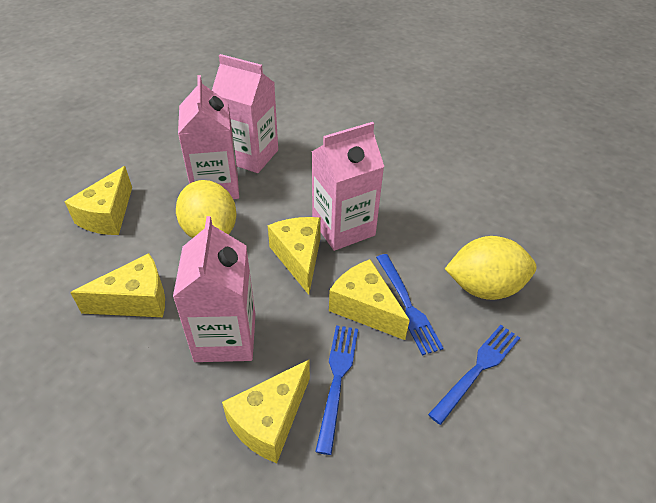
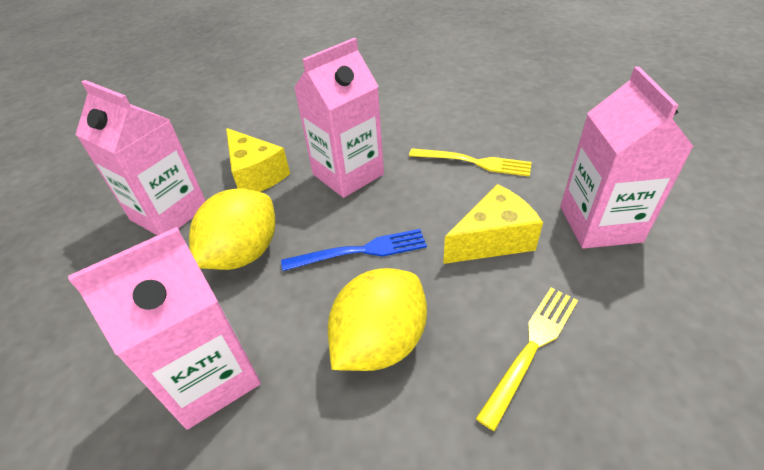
blue fork: [315,325,358,455] [376,254,444,355] [428,325,520,425] = 3 -> [281,229,427,271] = 1
yellow cheese: [64,166,132,235] [70,253,165,317] [222,360,310,463] [268,217,321,295] [329,259,410,340] = 5 -> [226,128,290,192] [443,184,543,264] = 2
yellow fork: none = 0 -> [409,148,532,177] [476,288,578,431] = 2

